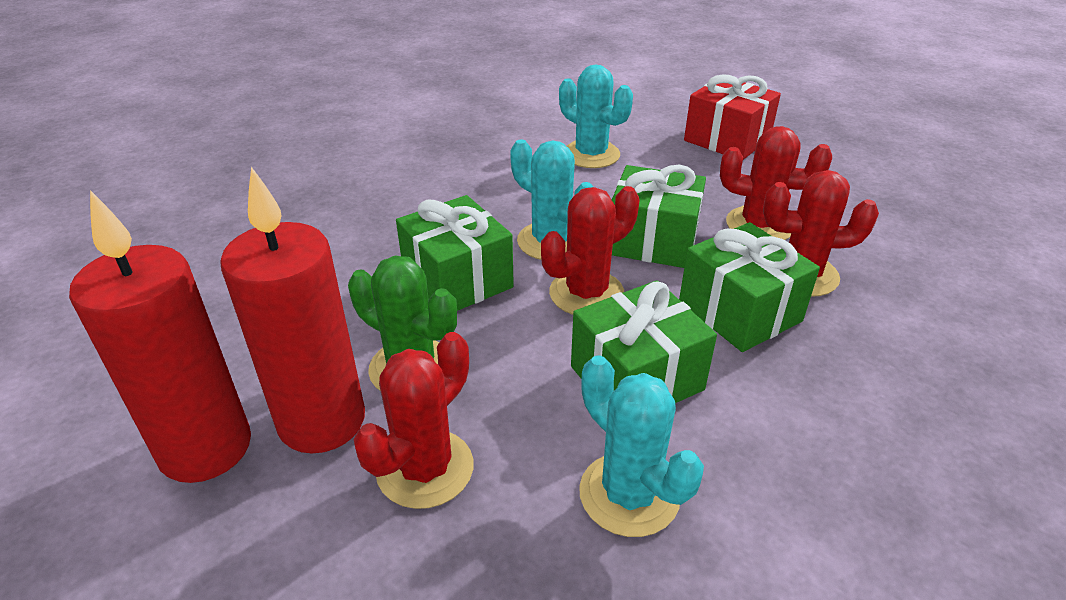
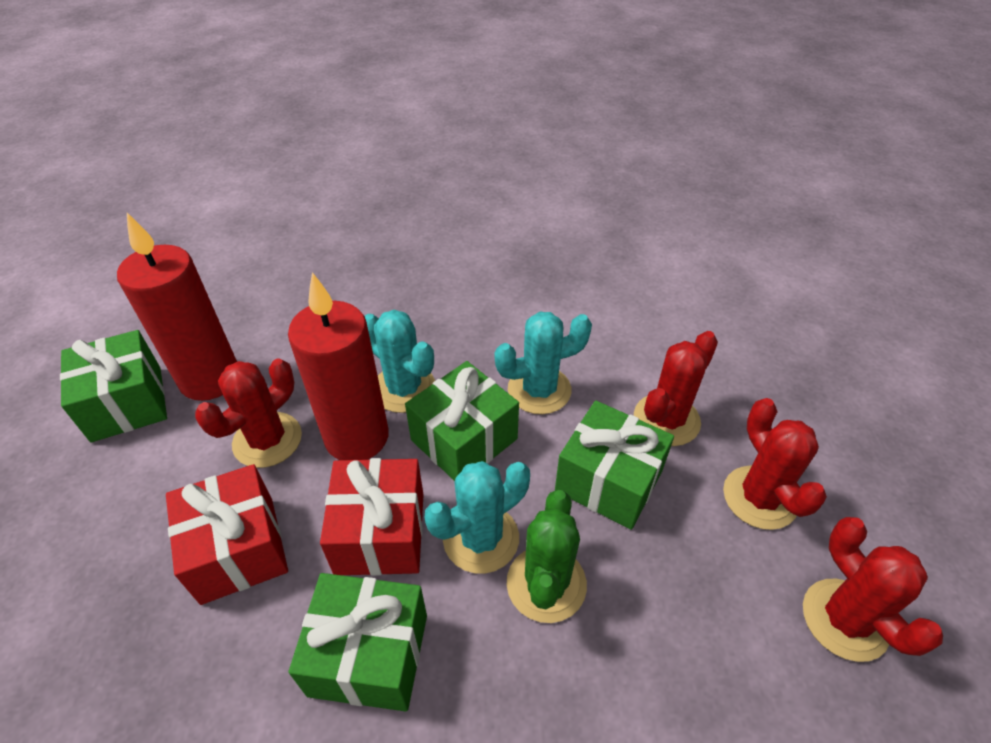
red gift: [684,74,781,160] = 1 -> [166,464,288,605] [320,458,424,576] = 2

